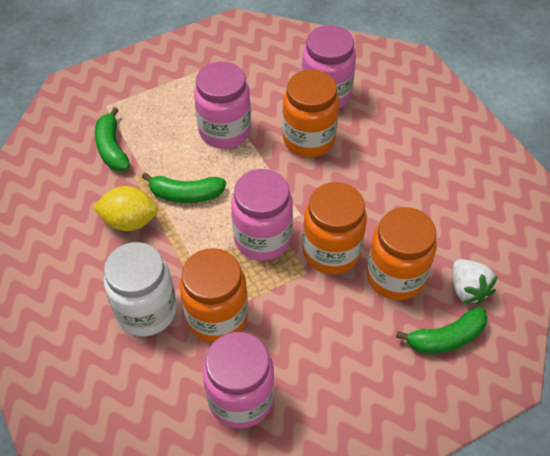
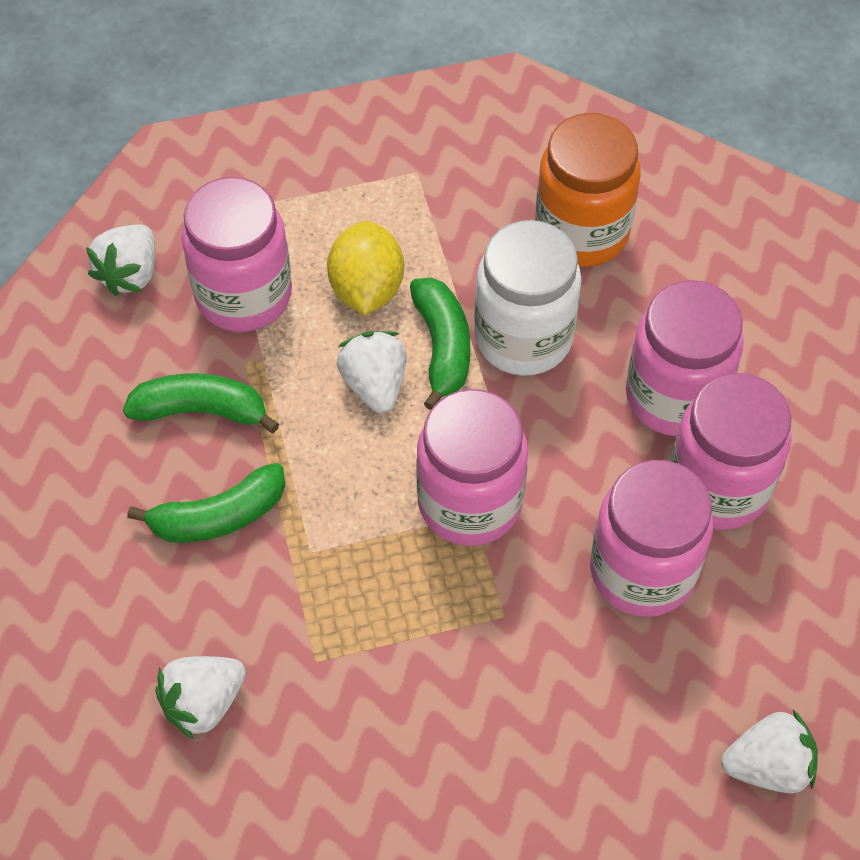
orange jar: [180,248,248,343] [282,70,339,157] [303,182,367,274] [367,207,437,300] = 4 -> [535,113,641,267] = 1
pink jar: [194,61,251,149] [203,332,274,428] [231,169,293,261] [302,25,356,108] = 4 -> [182,177,292,332] [416,389,528,546] [590,460,713,617] [626,280,744,436] [670,373,792,530] = 5
white strawberry: [453,259,498,304] = 1 -> [86,225,155,296] [155,656,246,740] [337,331,407,413] [721,710,818,793] = 4

